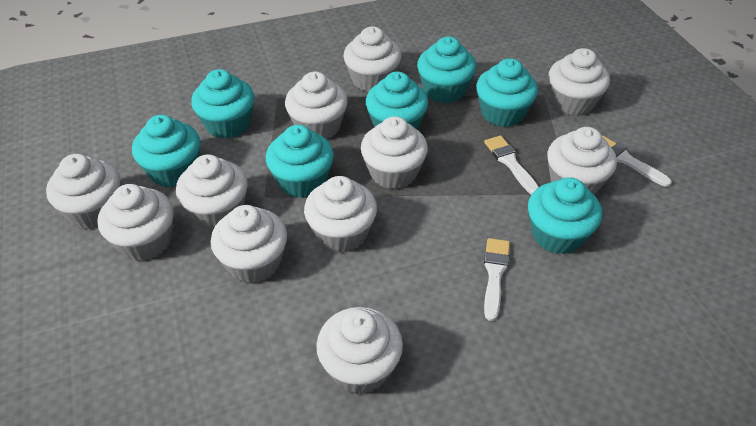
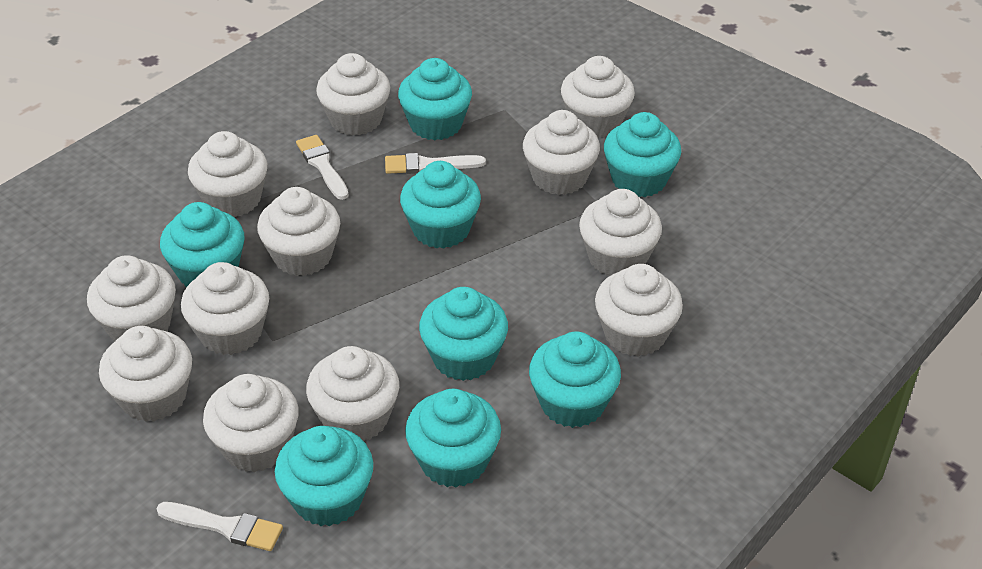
turquoise cupcake: [132,115,200,187] [191,69,254,139] [266,125,334,198] [366,72,428,130] [417,36,476,103] [476,58,538,127] [528,177,602,254] = 7 -> [160,202,245,287] [275,426,373,526] [398,58,472,140] [400,161,481,249] [405,389,501,488] [419,287,508,381] [529,331,621,428] [604,112,681,197] = 8
white cupcake: [46,154,120,229] [98,184,174,261] [176,154,248,230] [211,205,287,284] [285,72,348,139] [304,176,377,253] [316,307,403,394] [343,26,402,92] [361,116,428,189] [547,127,617,195] [548,48,610,116] = 11 -> [87,255,176,342] [99,326,192,422] [181,262,269,355] [188,131,267,217] [203,374,299,472] [257,187,340,276] [306,346,399,441] [316,53,390,136] [523,110,600,195] [561,56,635,138] [579,189,662,276] [595,264,683,357] = 12

